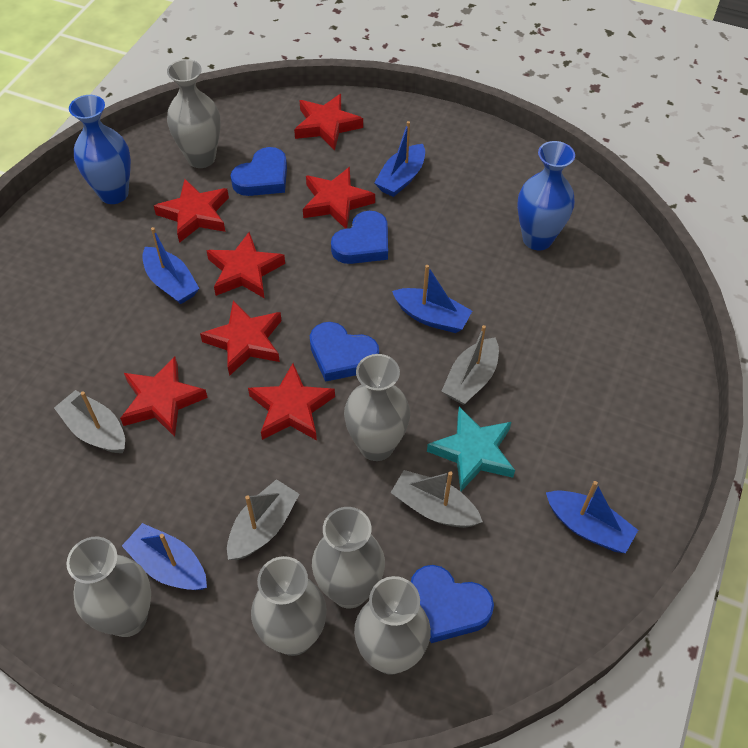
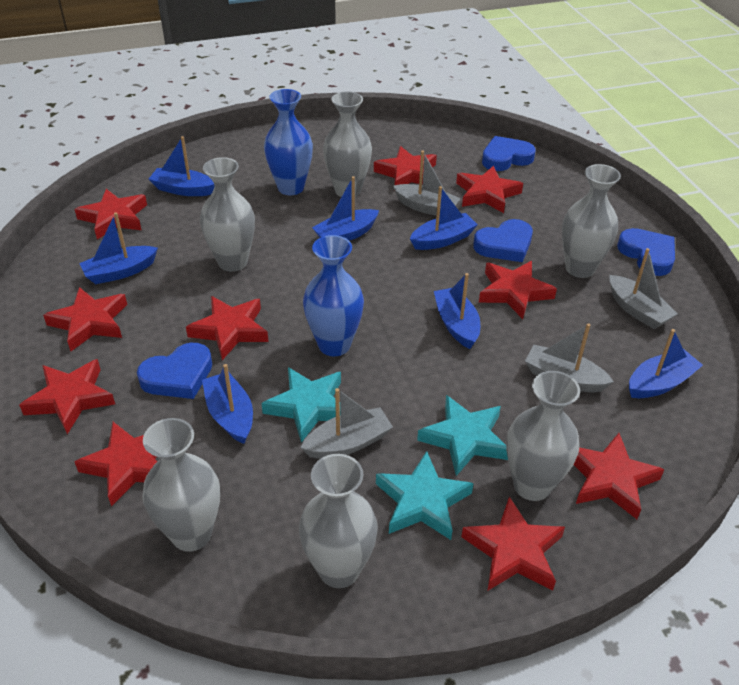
blue boat: [122,523,207,590] [142,227,199,304] [374,121,425,197] [392,265,472,333] [546,481,638,553] = 5 -> [79,212,158,284] [149,136,214,196] [202,364,253,444] [312,176,379,241] [410,186,478,250] [434,273,480,349] [629,329,703,398] = 7
red star: [120,357,208,437] [154,179,229,243] [200,301,282,376] [206,232,285,299] [248,363,335,440] [294,94,363,150] [303,167,375,229] = 7 -> [19,359,115,434] [43,287,127,351] [75,189,147,240] [75,422,157,507] [186,296,269,360] [374,146,437,191] [456,166,523,213] [462,497,565,591] [479,261,557,319] [573,433,665,519] = 10
turquoise star: [427,407,515,491] = 1 -> [261,367,341,443] [376,451,474,540] [417,395,508,476] = 3

